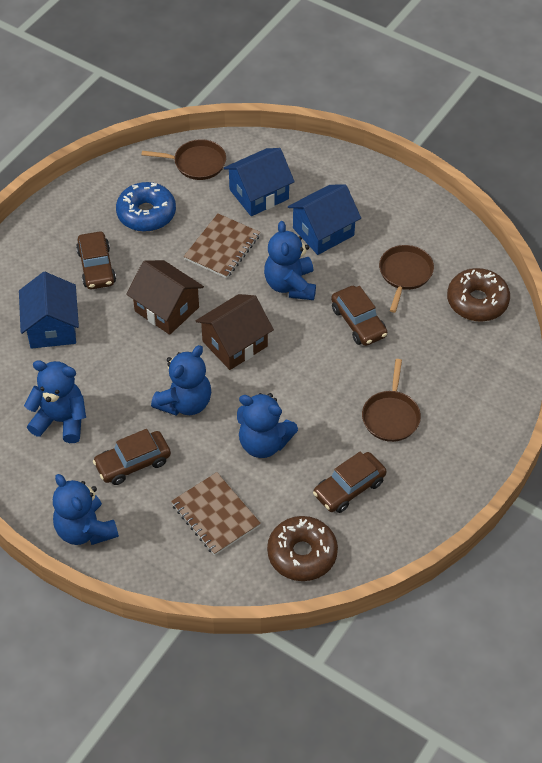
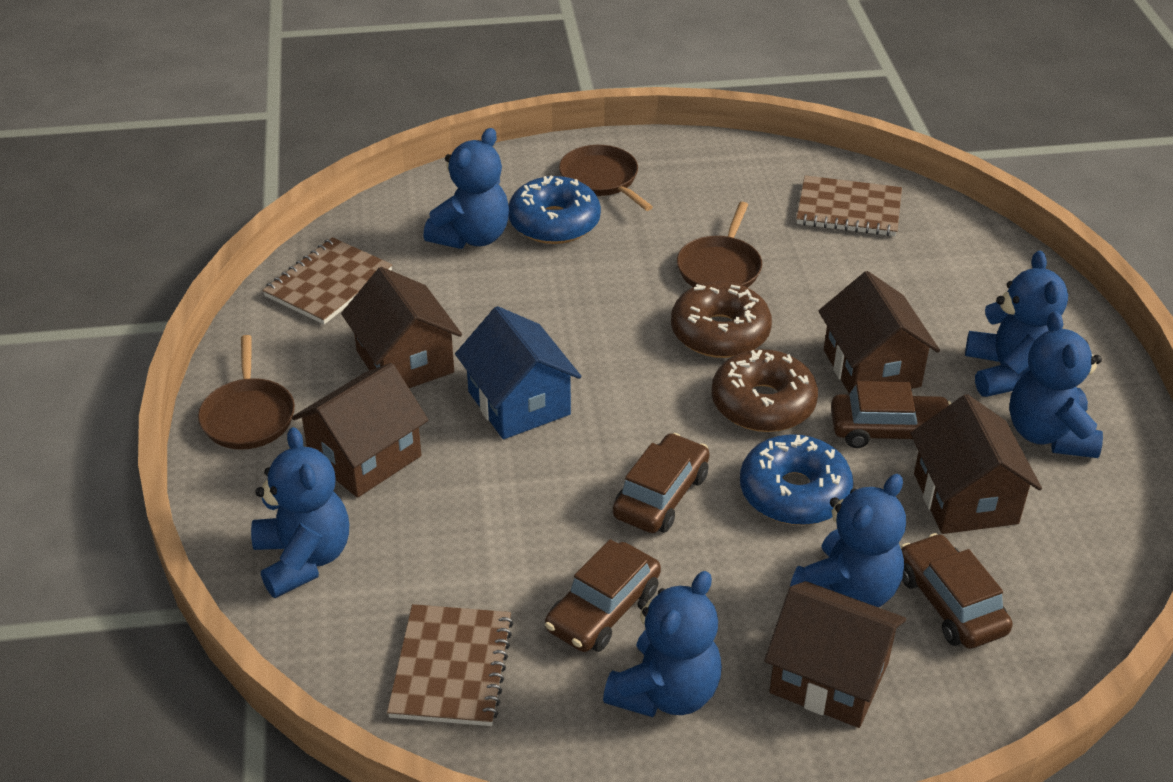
blue donut: [116,182,176,232] = 1 -> [509,176,601,244] [740,434,854,525] = 2
blue house: [19,272,79,349] [224,148,295,216] [288,184,361,255] = 3 -> [455,306,581,439] = 1
blue teddy bear: [24,360,86,443] [53,474,119,545] [151,345,211,416] [237,393,298,458] [264,221,316,300] = 5 -> [251,427,349,598] [423,128,509,249] [603,571,722,717] [790,474,906,607] [965,251,1068,397] [1009,311,1103,458] = 6
brown house: [126,260,204,335] [195,294,274,370] = 2 -> [292,363,428,498] [341,267,462,388] [764,581,906,728] [818,271,940,394] [910,394,1042,534] = 5
brown notebook: [171,472,261,555] [184,214,260,278] = 2 -> [262,237,392,324] [387,604,514,726] [796,175,902,236] = 3

